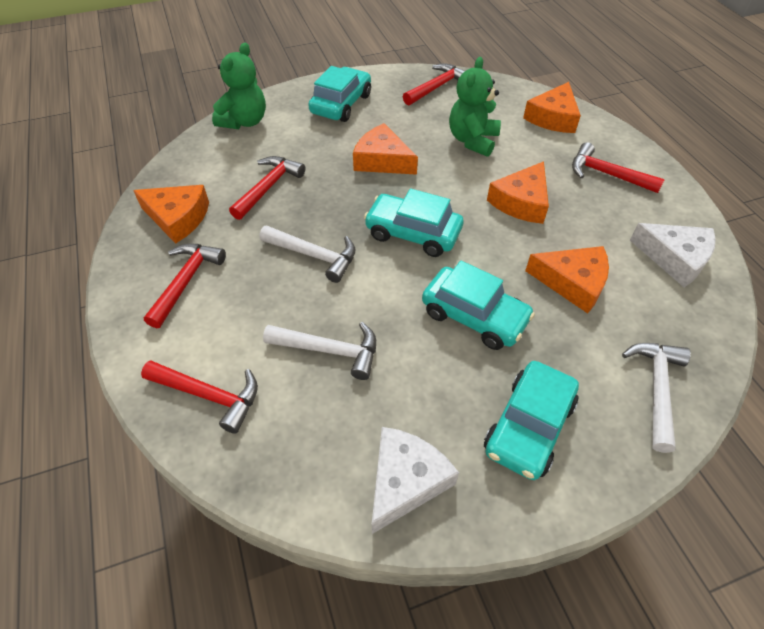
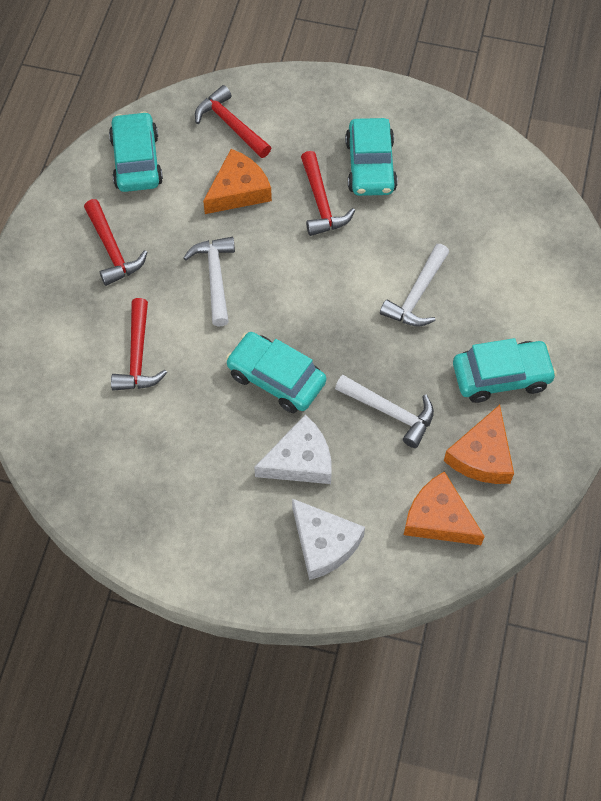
green teddy bear: [212,43,266,129] [449,57,501,157] = 2 -> none = 0
orange cheese: [133,185,209,244] [353,123,418,175] [487,161,549,224] [523,82,581,133] [525,246,609,313] = 5 -> [203,149,272,214] [404,471,485,545] [444,405,514,484] = 3
red hammer: [141,360,258,434] [144,243,226,328] [229,156,305,220] [403,64,465,106] [572,142,665,193] = 5 -> [84,199,147,286] [111,298,167,391] [195,85,271,158] [301,151,355,236] = 4

